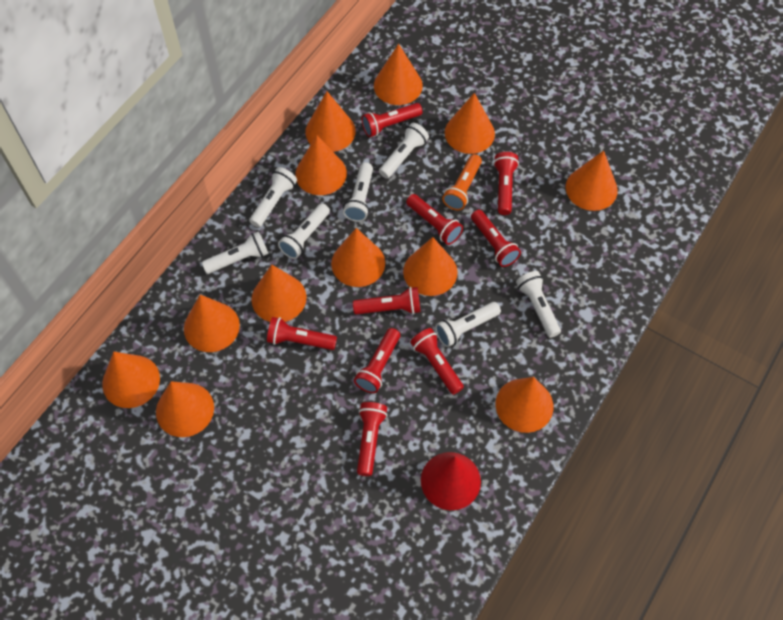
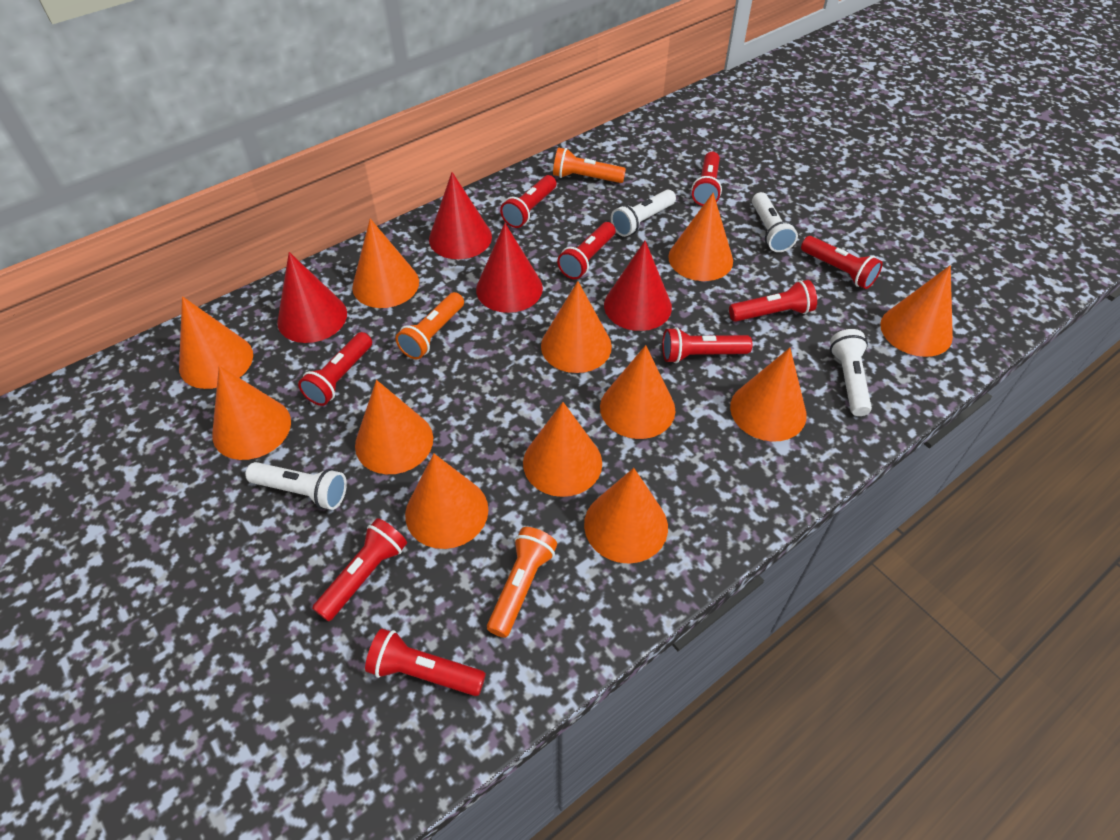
orange flashlight: [442,154,482,210] = 1 -> [395,292,464,359] [487,527,557,638] [553,148,626,183] = 3
red cone: [421,452,481,510] = 1 -> [277,252,347,343] [429,172,492,259] [476,223,543,313] [604,241,672,331] = 4
white flashlight: [202,231,269,274] [249,167,297,227] [278,203,330,259] [343,163,373,222] [379,123,429,179] [435,302,501,347] [516,271,561,338] = 7 -> [245,462,347,510] [611,190,676,237] [752,192,798,252] [830,329,872,416] = 4

